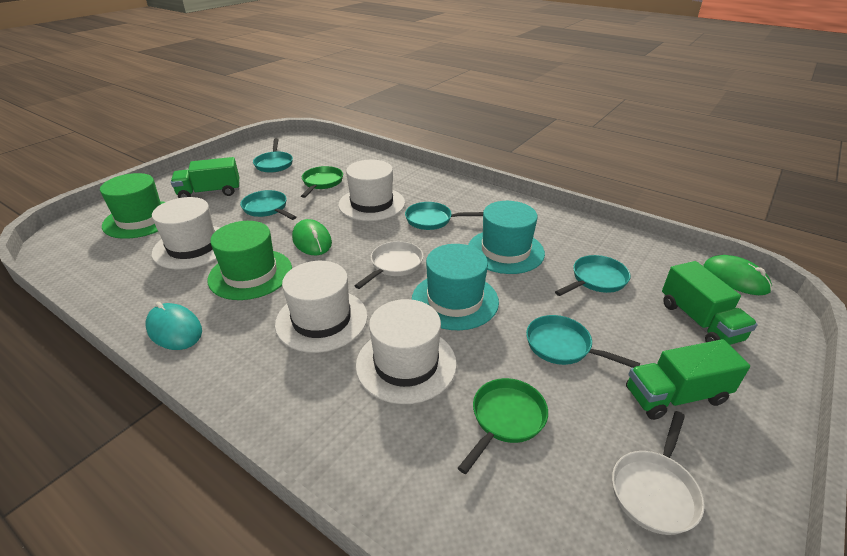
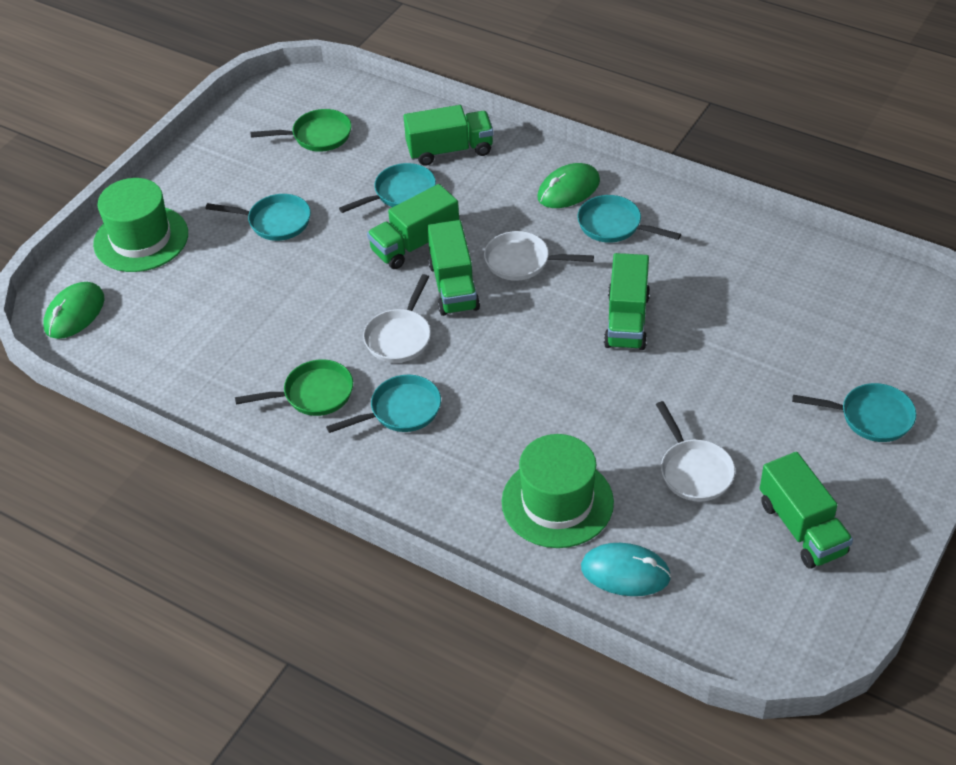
green truck: [171,157,240,198] [626,339,750,420] [662,261,758,345] = 3 -> [367,184,459,269] [403,105,493,166] [427,220,480,316] [604,253,650,350] [760,452,853,569] = 5
turquoise hat: [412,244,499,330] [468,201,545,274] = 2 -> none = 0
white hat: [152,197,220,269] [275,261,368,353] [338,160,405,221] [356,299,457,404] = 4 -> none = 0
white pan: [354,241,423,289] [612,411,705,535] = 2 -> [363,274,431,363] [484,231,594,281] [656,401,735,501] = 3

